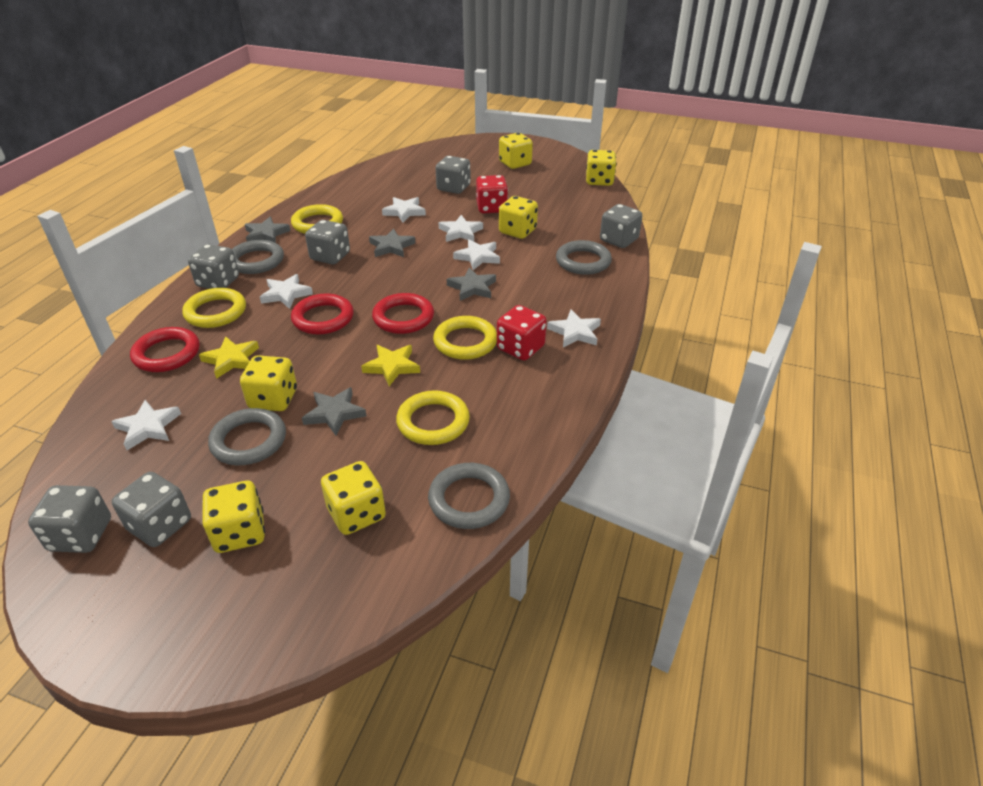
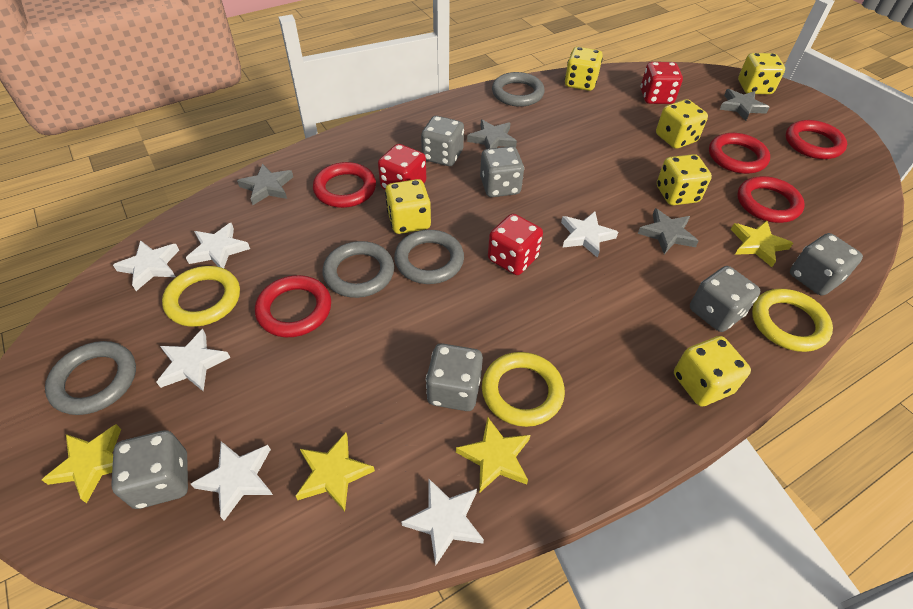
red dice: [476,175,508,213] [497,305,547,361] = 2 -> [378,144,426,190] [488,213,543,275] [641,62,683,104] = 3
red ring: [130,327,200,372] [291,293,354,335] [372,293,434,334] = 3 -> [255,275,331,337] [313,162,376,208] [709,133,770,174] [737,176,805,223] [786,120,847,159] = 5
yellow ring: [182,288,246,328] [291,204,343,234] [396,390,470,445] [433,316,497,360] = 4 -> [162,266,240,327] [482,352,565,427] [752,289,833,352] = 3
yellow star: [199,336,259,379] [361,345,420,386] = 2 -> [42,424,121,503] [296,433,375,512] [456,417,530,493] [731,221,793,267] = 4

